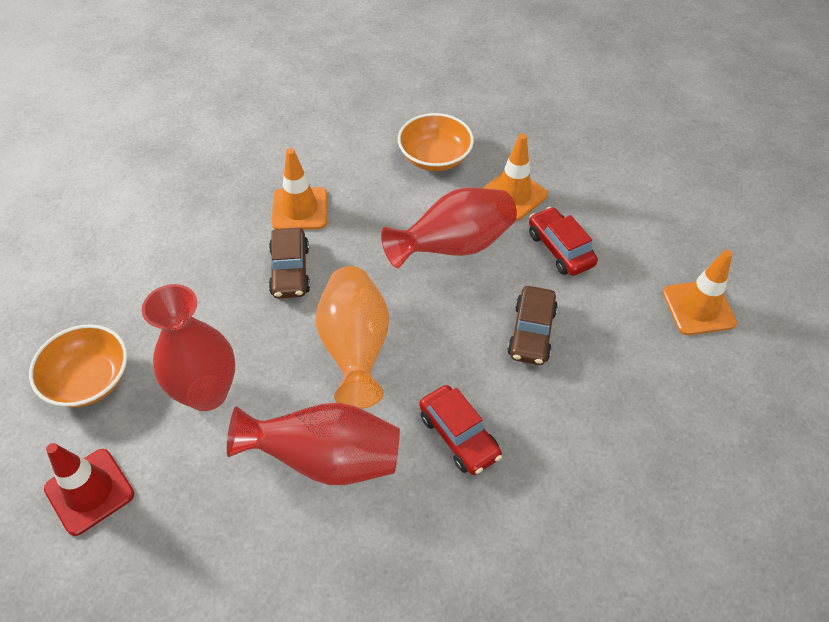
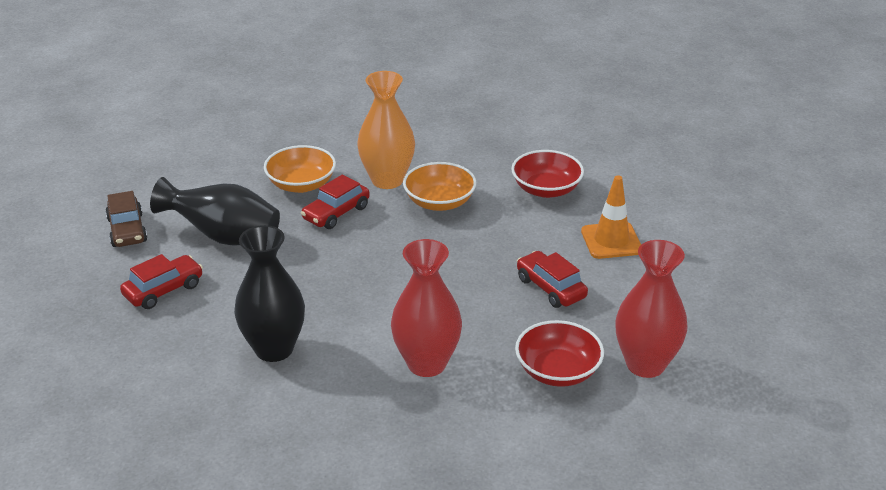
black vase: none = 0 -> [150,177,280,246] [234,225,305,362] = 2
brown car: [269,228,310,299] [507,286,558,365] = 2 -> [105,191,147,247] = 1
orange traffic cone: [272,148,327,230] [483,134,548,221] [663,250,737,335] = 3 -> [581,176,641,259] = 1
red bowl: none = 0 -> [511,150,584,198] [515,320,604,387] = 2
red car: [419,385,502,475] [529,207,598,276] = 2 -> [120,254,203,309] [301,174,370,229] [517,251,588,308] = 3
red traffic cone: [44,443,134,536] = 1 -> none = 0
red vase: [142,284,235,411] [227,403,400,485] [381,188,517,268] = 3 -> [391,239,462,377] [615,240,687,378] = 2

